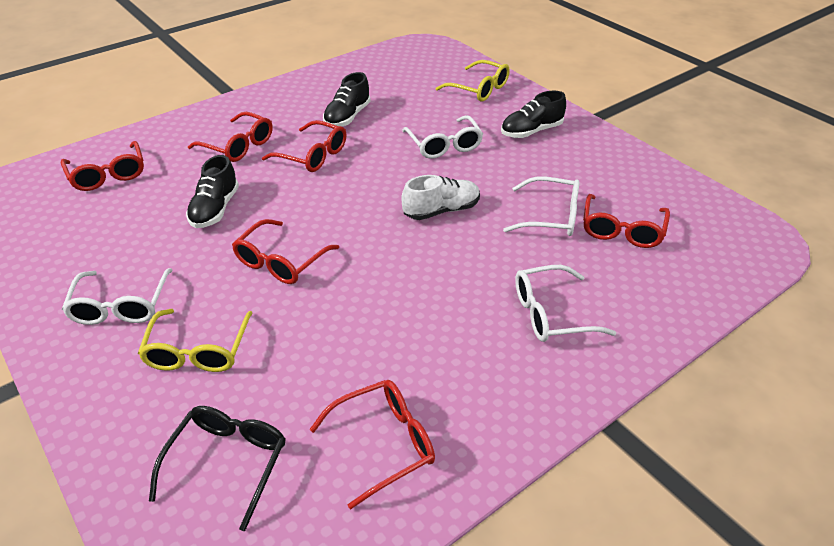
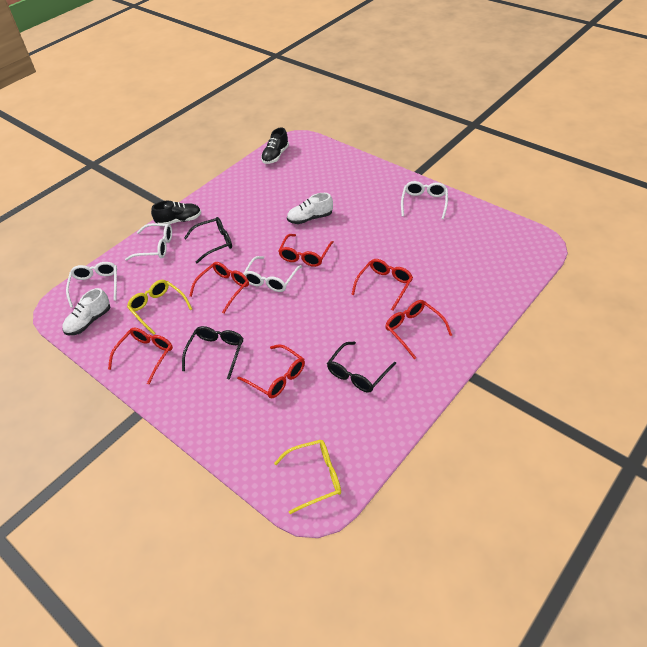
black glasses: [149,406,285,531] = 1 -> [182,326,243,380] [184,217,232,263] [327,341,396,392] = 3
black shoe: [186,155,239,228] [323,72,371,126] [501,91,566,138] = 3 -> [151,201,201,224] [261,127,289,164] = 2
white shoe: [401,175,480,220] = 1 -> [62,288,110,335] [287,193,333,224] = 2

